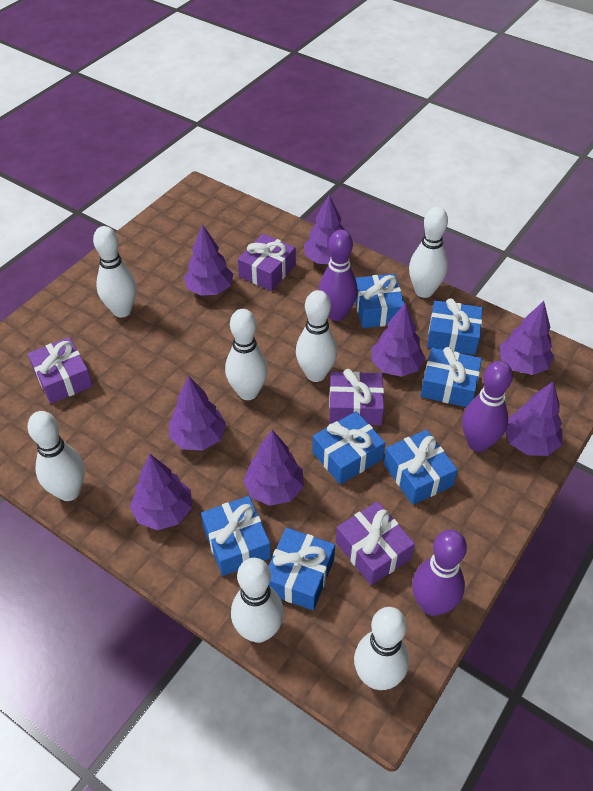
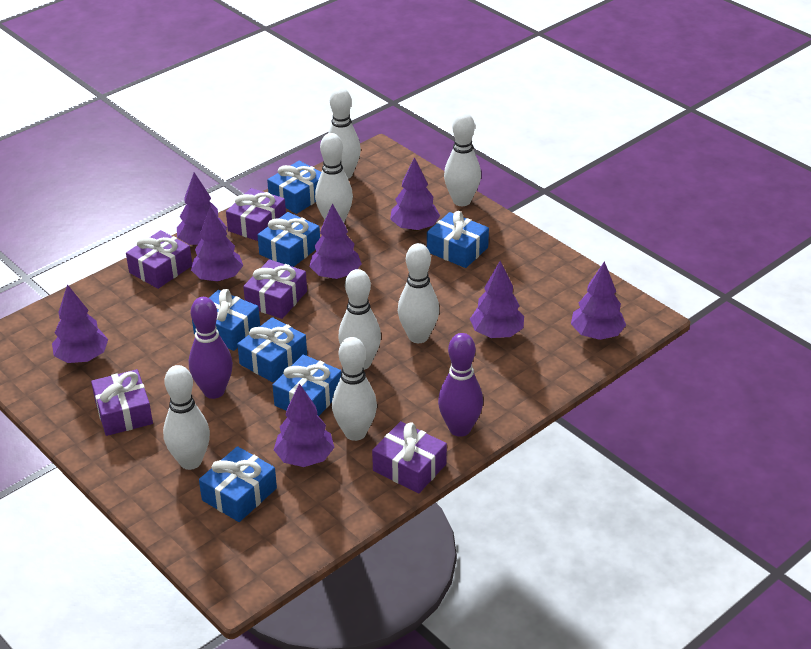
purple bowling pin: [319,230,358,321] [412,530,467,616] [462,361,513,452] = 3 -> [189,297,233,399] [438,333,483,437] = 2
purple gift: [28,337,93,404] [238,234,296,291] [329,369,384,426] [336,501,415,585] = 4 -> [91,369,153,436] [126,230,192,289] [226,188,286,241] [243,259,307,319] [372,421,447,494] = 5

